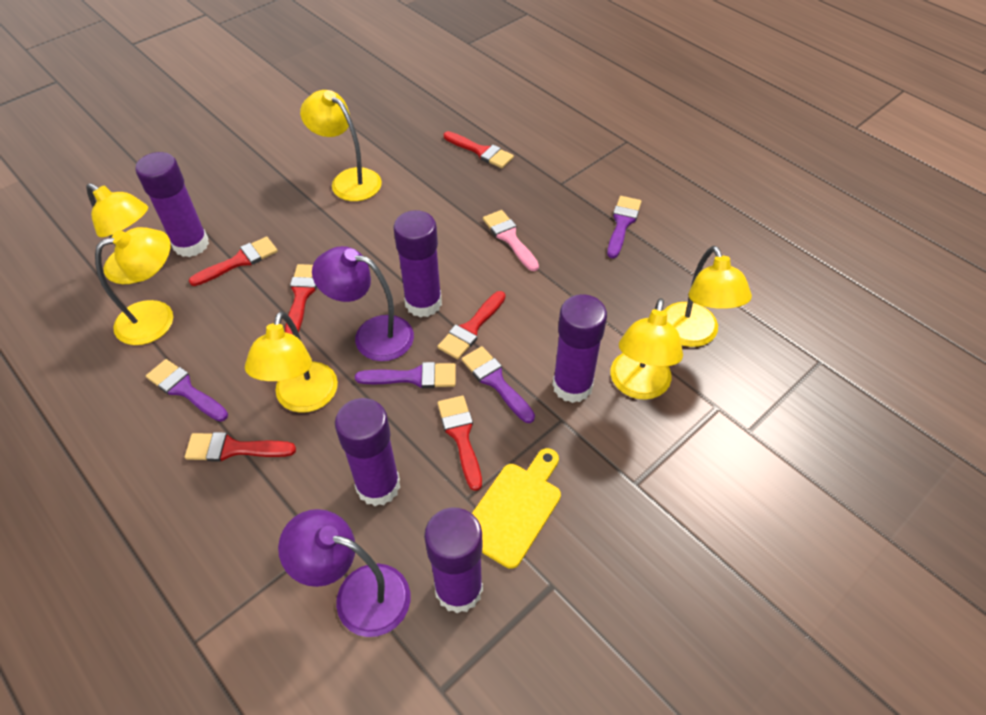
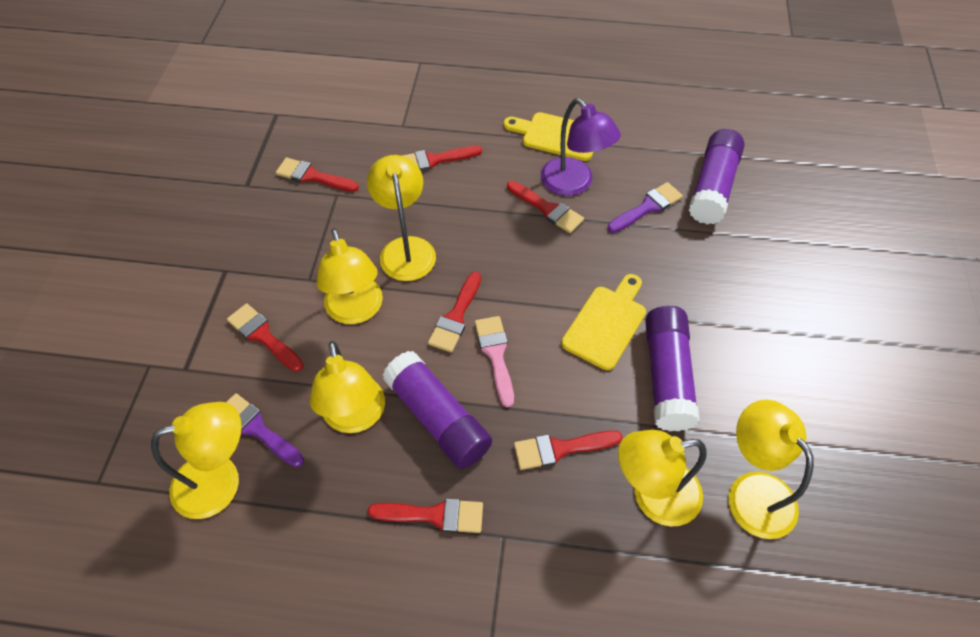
purple brush: [146,359,228,422] [355,362,456,388] [462,346,535,423] [607,196,642,258] = 4 -> [226,393,304,467] [608,182,683,233] = 2
purple glue stick: [135,152,209,257] [335,398,400,506] [393,210,442,318] [424,507,483,613] [552,294,607,403] = 5 -> [383,351,492,469] [645,306,700,431] [689,129,745,224] = 3
purple lamp: [278,509,410,637] [312,246,414,361] = 2 -> [541,98,621,196] = 1
red brush: [185,432,296,462] [189,237,278,286] [285,264,317,335] [438,291,506,359] [438,396,482,491] [444,131,514,168] = 6 -> [227,303,304,372] [276,158,359,192] [368,499,483,533] [402,146,482,171] [428,272,481,352] [507,181,584,233] [514,431,623,470] = 7
yellow cutting board: [472,448,561,569] = 1 -> [504,112,593,161] [561,274,646,370] = 2

